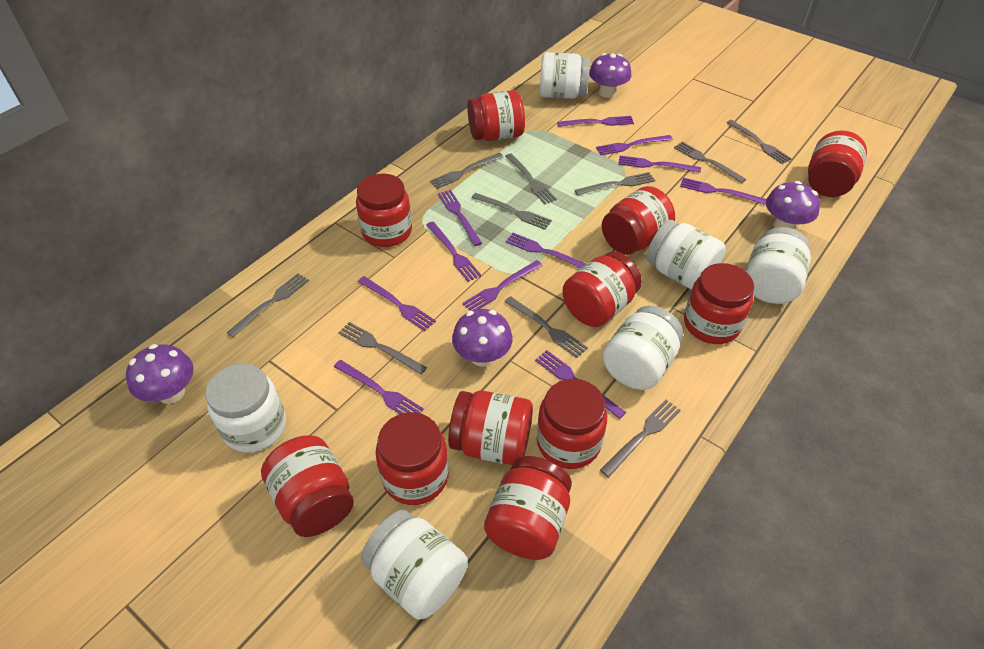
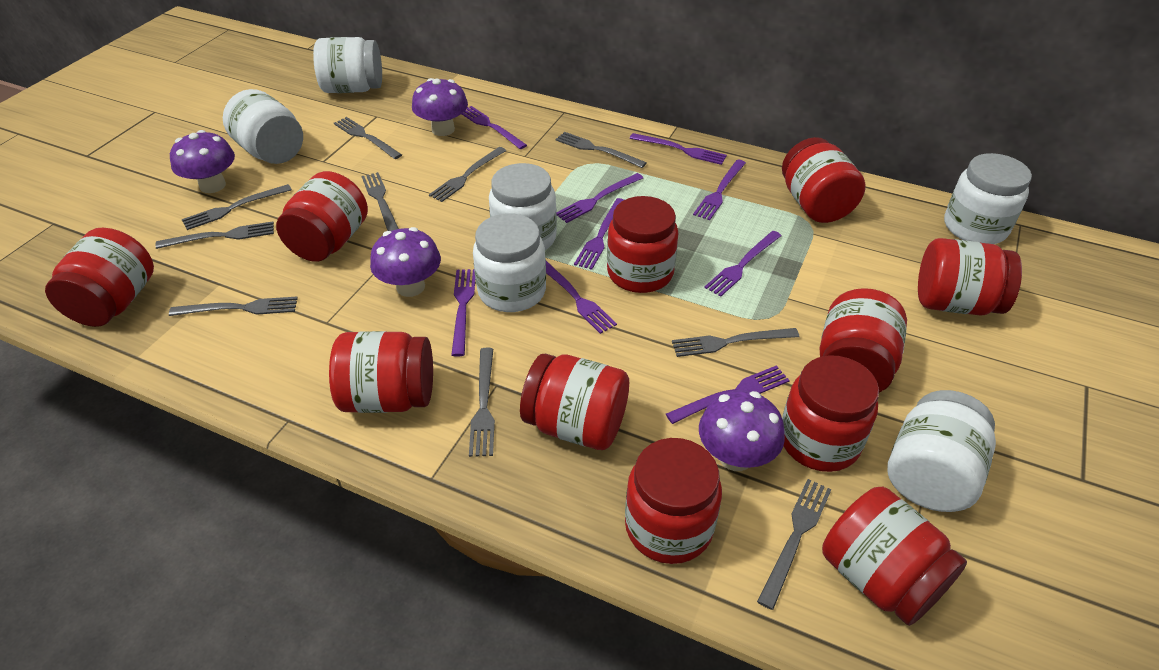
purple fork: [334,360,424,414] [358,276,436,331] [426,222,481,282] [438,190,482,246] [462,260,543,311] [505,233,586,269] [535,350,626,419] [557,116,634,127] [596,135,673,155] [618,156,701,173] [680,177,766,205] = 11 -> [451,269,475,357] [462,106,527,149] [546,261,617,334] [557,173,643,223] [574,198,624,270] [630,133,727,165] [666,365,790,424] [693,160,746,220] [704,231,781,297] = 9

